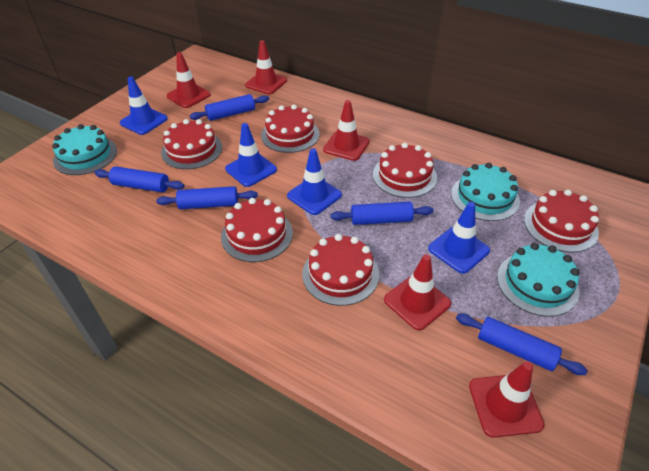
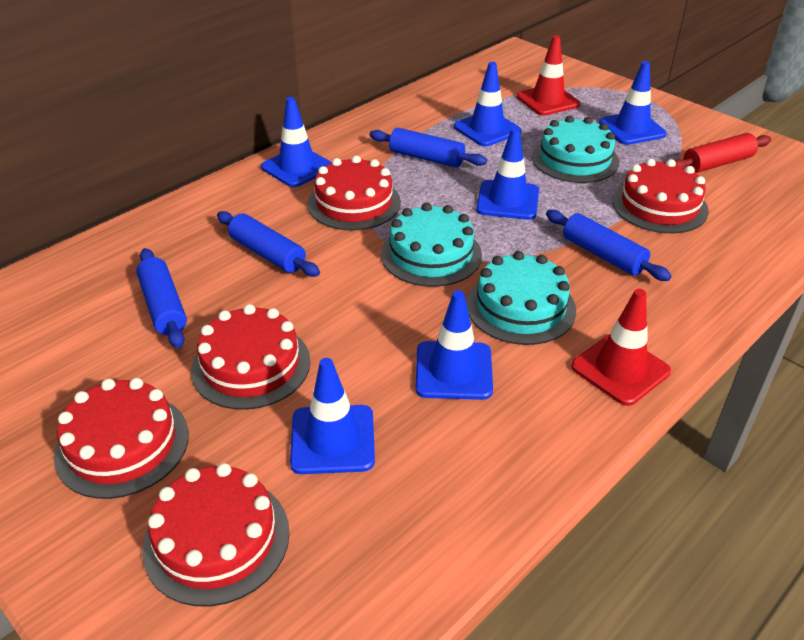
blue rolling pin: [94,166,184,192] [156,186,258,209] [190,94,269,121] [330,202,434,225] [456,314,588,375] = 5 -> [136,248,187,349] [217,211,320,277] [369,128,487,168] [546,210,672,281] = 4
blue traffic cone: [120,76,168,135] [225,123,277,187] [287,148,342,215] [428,202,490,274] = 4 -> [261,97,332,187] [290,358,375,474] [415,290,493,400] [454,62,521,147] [476,128,539,220] [599,61,667,145] = 6
red cake: [161,119,222,169] [221,198,293,262] [261,105,319,153] [302,234,379,306] [373,143,437,198] [524,190,599,253] = 6 -> [54,378,189,499] [142,463,290,606] [191,304,310,410] [308,156,401,231] [612,159,709,233] = 5
red rolling pin: none = 0 -> [674,133,771,173] = 1
red traffic cone: [166,52,211,108] [245,40,287,94] [323,100,370,161] [384,254,451,331] [469,361,544,438] = 5 -> [517,35,580,116] [571,289,671,406] = 2

